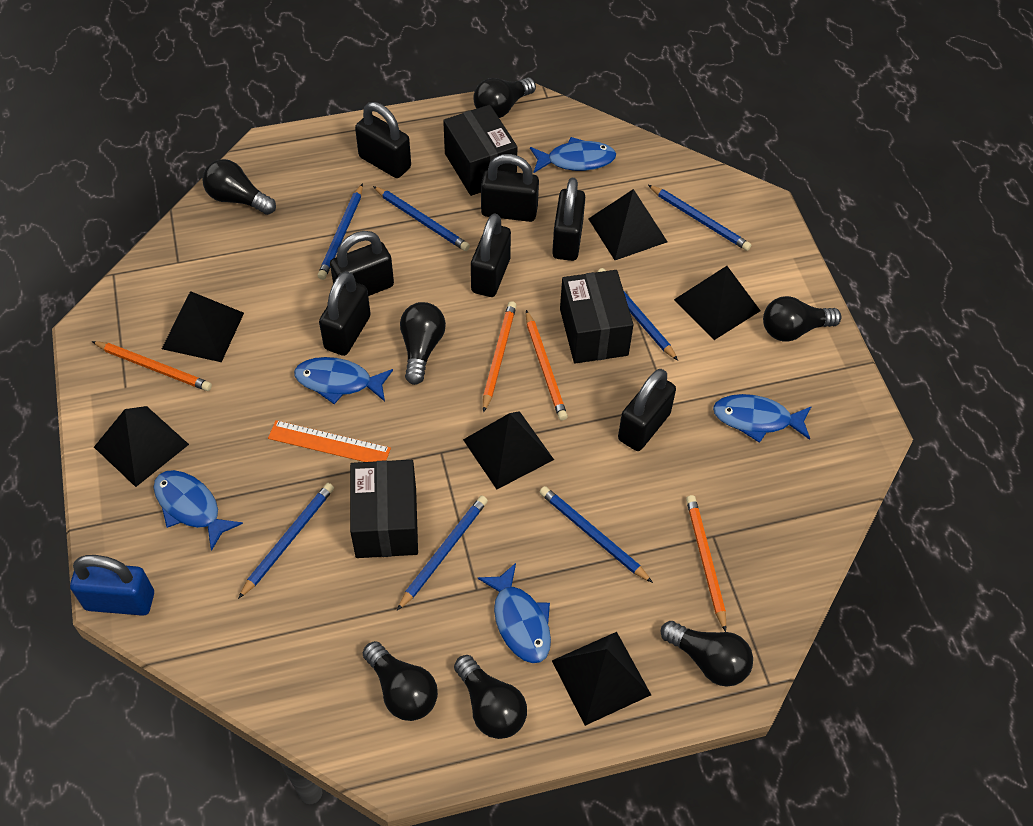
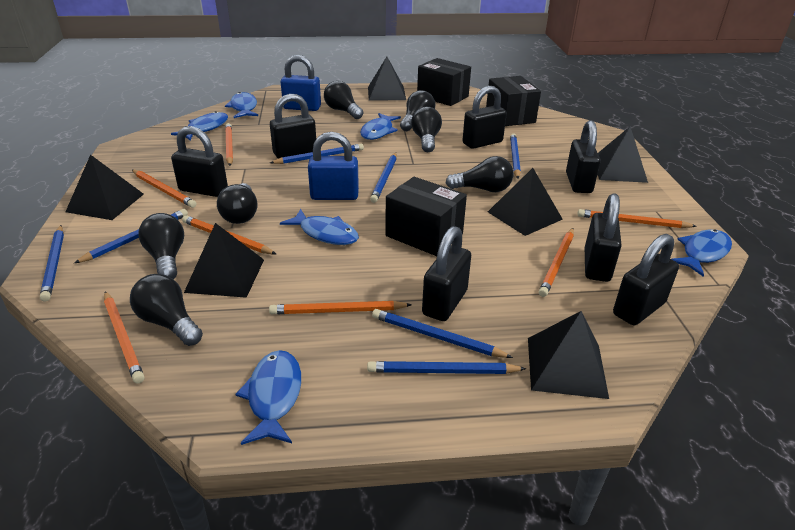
blue fish: [153,470,243,551] [294,357,393,404] [477,563,551,663] [530,137,616,173] [713,394,812,443] = 5 -> [171,111,228,140] [225,92,258,118] [235,350,301,445] [280,209,359,245] [360,113,401,140] [672,229,732,276] = 6
blue padlock: [70,555,154,616] = 1 -> [281,55,321,111] [308,132,359,200] = 2
orange pencil: [92,341,212,391] [483,301,517,413] [526,310,568,421] [686,495,726,632] = 4 -> [104,291,144,384] [132,170,196,208] [182,215,276,255] [225,123,233,166] [269,301,412,314] [539,228,574,297] [577,209,697,228] = 7
orange ruler: [268,420,391,462] = 1 -> none = 0

